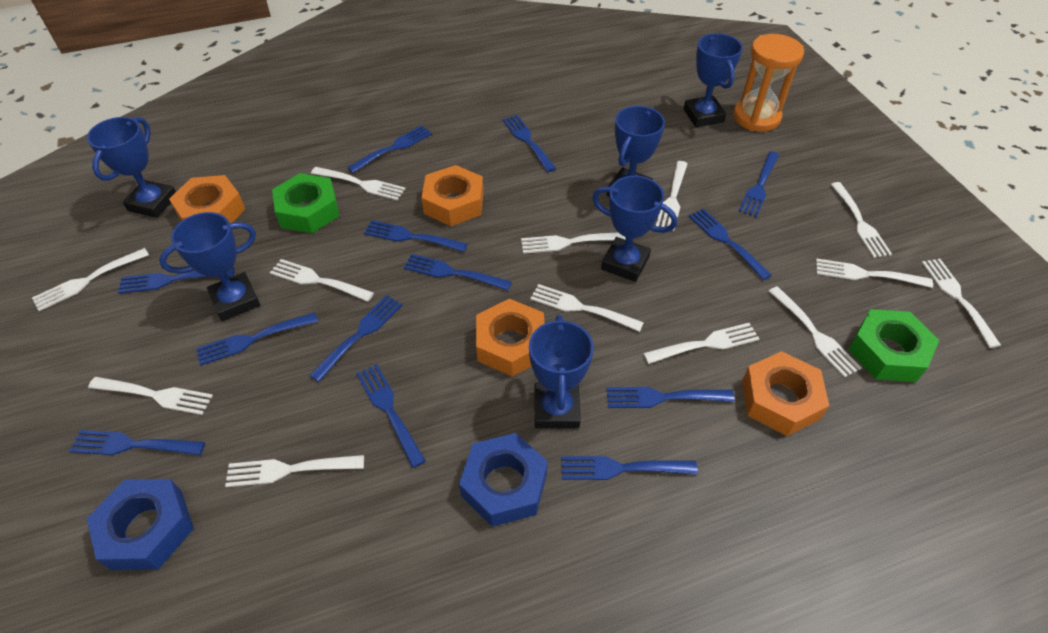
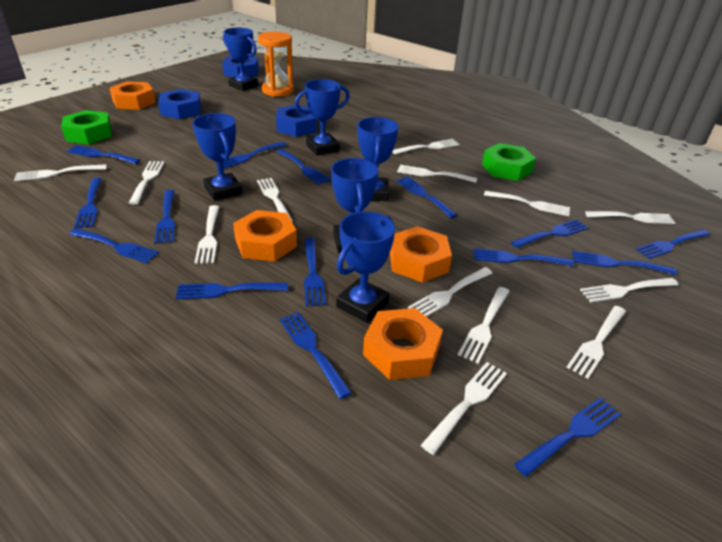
blue fork: [69,430,205,455] [118,267,235,294] [196,312,318,366] [309,295,402,382] [347,125,432,173] [356,364,426,468] [364,220,468,252] [403,254,512,291] [502,115,556,172] [561,456,698,480] [606,387,735,408] [689,208,772,280] [738,151,779,217] = 13 -> [67,145,140,164] [69,228,159,263] [74,178,102,228] [154,190,175,244] [175,283,288,299] [223,142,287,169] [276,149,331,185] [279,312,352,399] [304,238,326,307] [396,176,458,218] [473,248,574,266] [511,219,588,248] [514,397,621,477] [572,251,677,275] [635,229,710,259] = 15
blue nut: [86,479,194,570] [459,433,548,527] = 2 -> [158,89,201,119] [222,56,259,77] [276,105,317,137] = 3

